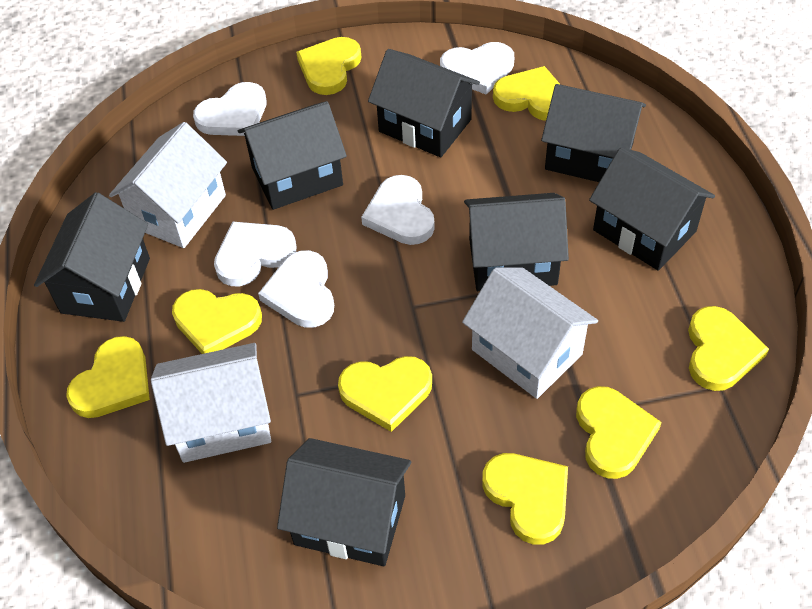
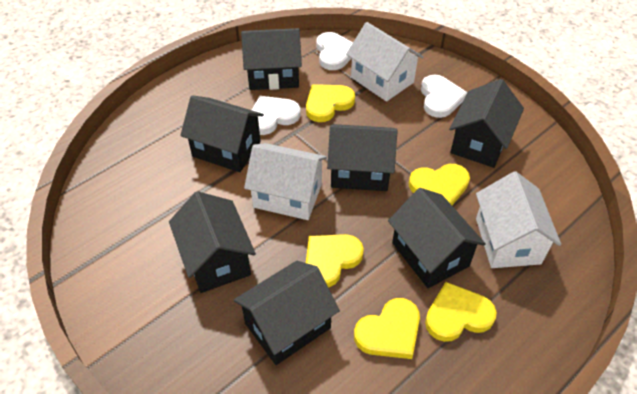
white heart: [193,82,267,136] [214,222,297,286] [258,250,334,328] [361,175,435,245] [440,42,514,95] = 5 -> [252,96,301,135] [316,32,353,70] [421,75,468,118] = 3
yellow heart: [66,336,150,418] [172,289,262,354] [296,37,361,95] [338,356,432,432] [482,453,568,545] [493,66,561,121] [576,386,662,479] [688,306,769,391] = 8 -> [306,84,355,122] [306,234,364,288] [354,298,420,359] [409,164,470,205] [425,282,497,342] = 5

